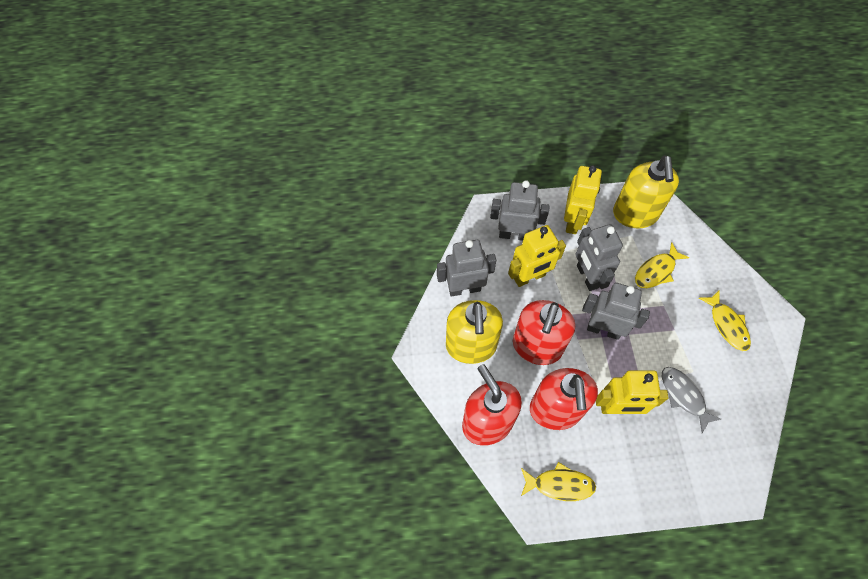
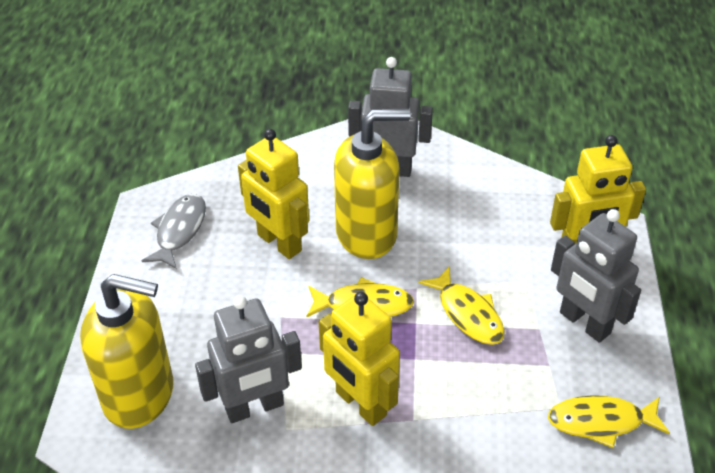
grey robot: [437,240,496,297] [490,180,550,241] [576,224,623,291] [582,283,650,340] = 4 -> [195,295,302,423] [348,57,433,177] [551,209,641,343] = 3
red soap dispenser: [462,364,522,446] [513,300,575,365] [530,368,598,430] = 3 -> none = 0

